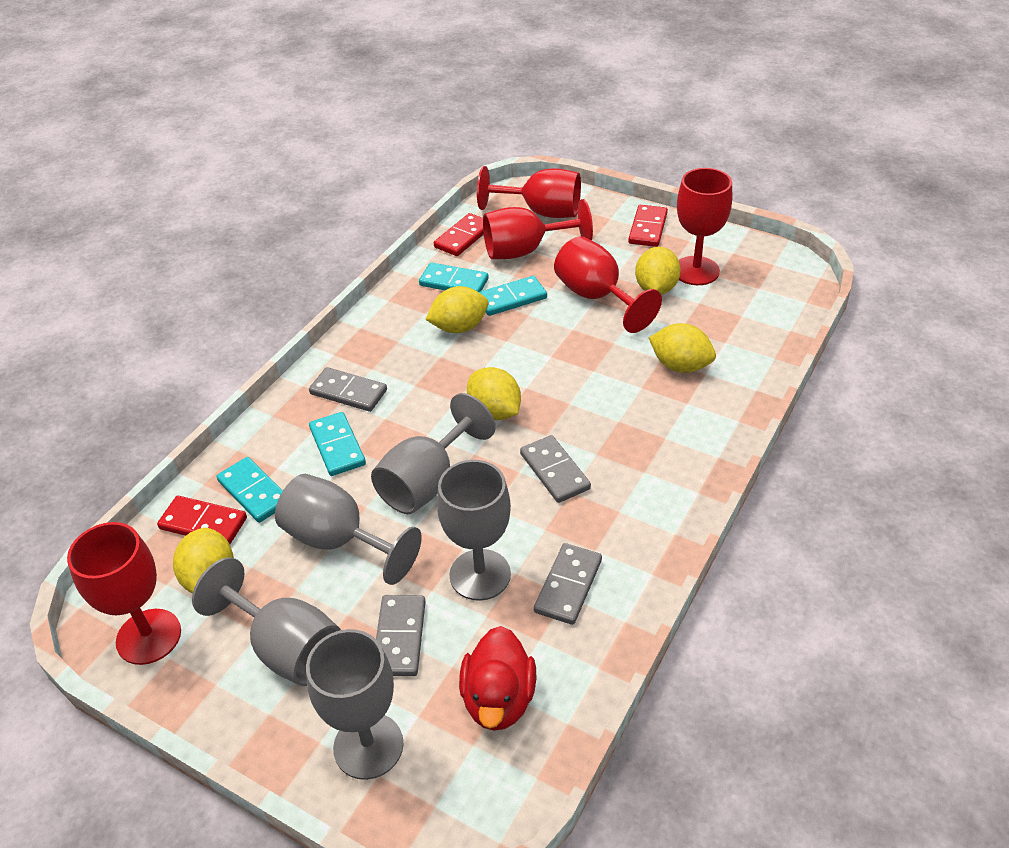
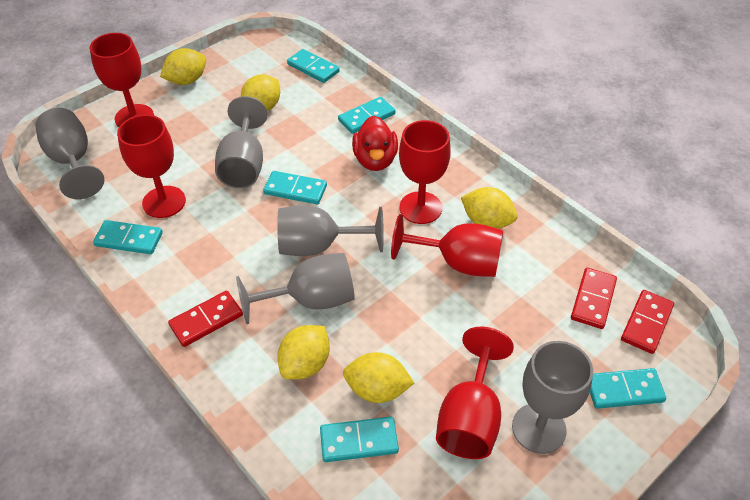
grey domino: [309,367,387,412] [376,595,426,676] [520,435,591,503] [534,543,602,625] = 4 -> none = 0
turquoise domino: [216,457,283,523] [309,412,366,476] [419,263,489,292] [479,276,547,316] = 4 -> [93,220,163,254] [263,171,327,205] [287,49,340,83] [320,417,399,462] [338,97,395,134] [590,368,666,409] = 6

